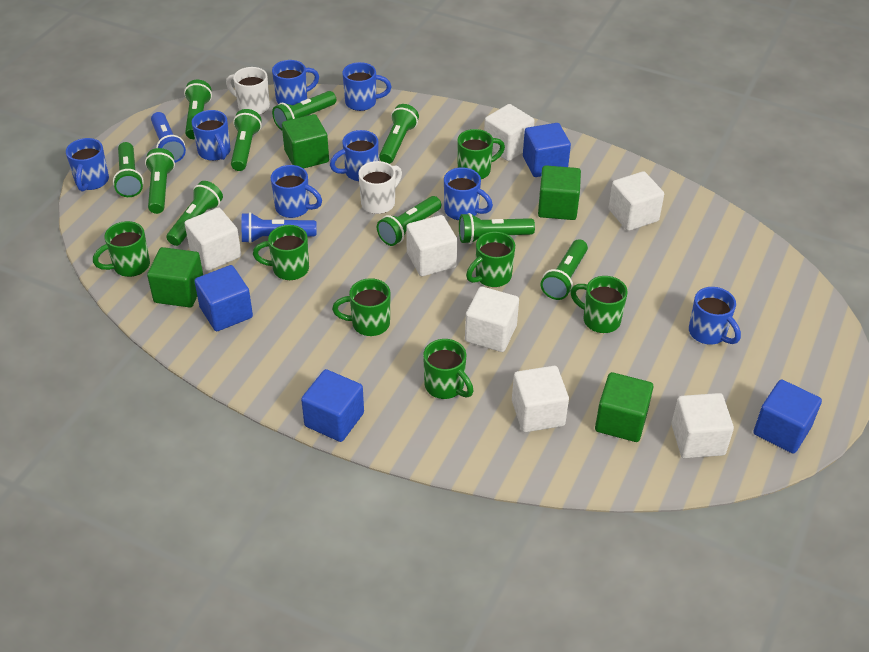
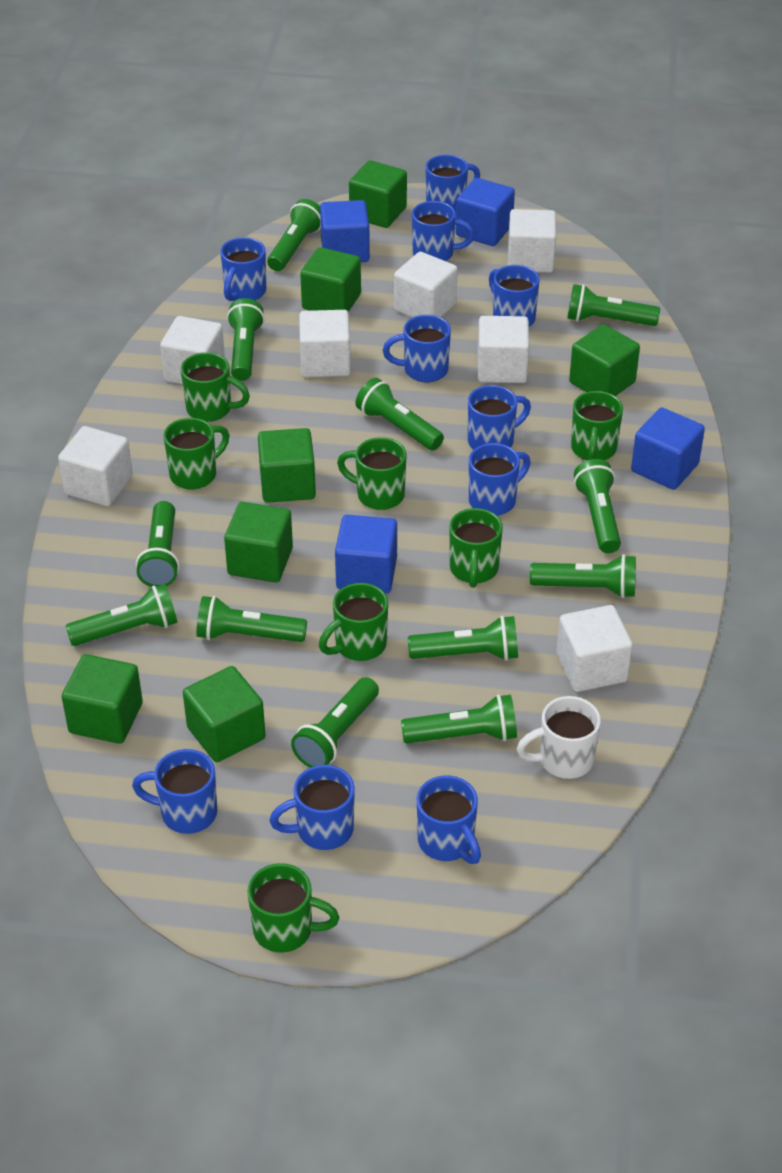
blue flashlight: [151,112,186,163] [242,212,317,243] = 2 -> none = 0
blue mug: [66,138,109,191] [192,110,231,161] [271,165,322,218] [272,60,319,105] [330,130,379,181] [342,62,391,111] [444,167,493,220] [689,287,741,345] = 8 -> [132,749,217,834] [220,237,266,301] [269,765,355,850] [383,315,451,383] [412,201,474,261] [416,775,481,864] [426,155,480,212] [468,385,531,450] [469,443,531,516] [489,265,540,327] = 10
green cube: [147,247,203,308] [282,114,329,169] [538,165,581,220] [595,372,653,442] = 4 -> [62,654,143,744] [183,666,265,762] [224,502,293,583] [258,428,316,503] [300,247,361,312] [349,160,407,228] [569,324,640,396] = 7
green flashlight: [113,142,144,197] [145,148,175,214] [166,181,223,246] [184,80,212,139] [231,109,262,171] [272,91,336,130] [377,196,441,246] [379,104,419,164] [459,213,535,244] [541,239,588,300] = 10 -> [66,584,178,646] [136,501,180,587] [196,596,307,642] [227,298,265,381] [267,199,321,271] [291,677,379,768] [356,378,444,450] [401,694,517,743] [408,616,518,661] [530,554,636,598] [567,284,660,326] [574,459,621,553] = 12
white mug: [226,67,270,115] [359,161,402,214] = 2 -> [517,696,601,779] = 1

